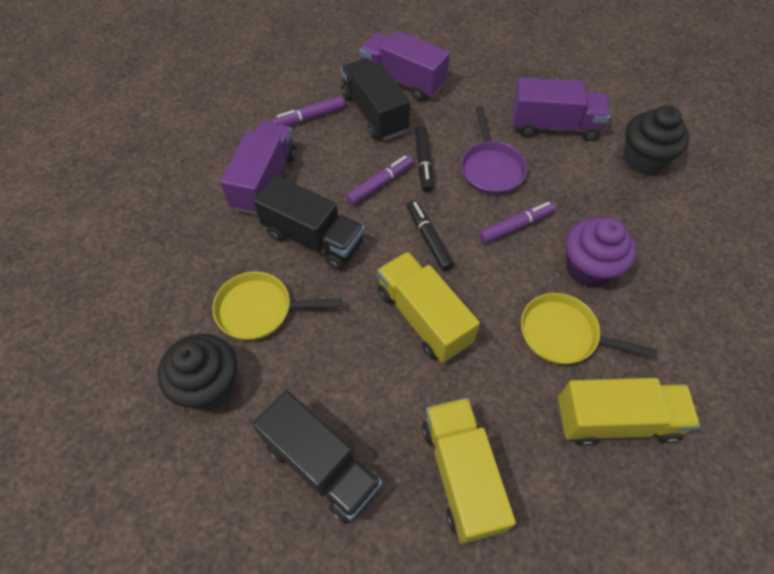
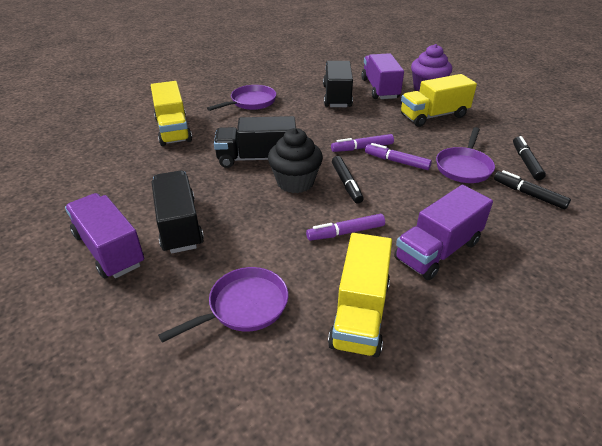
black cupcake: [158,333,237,410] [624,105,690,175] = 2 -> [268,128,323,193] = 1
black marker: [407,200,454,272] [415,126,433,192] = 2 -> [332,156,364,204] [494,170,571,209] [513,136,546,181] = 3
purple pan: [461,106,527,195] = 1 -> [158,267,288,343] [207,85,276,111] [436,127,495,183] = 3
yellow pan: [212,272,342,340] [521,293,658,364] = 2 -> none = 0

